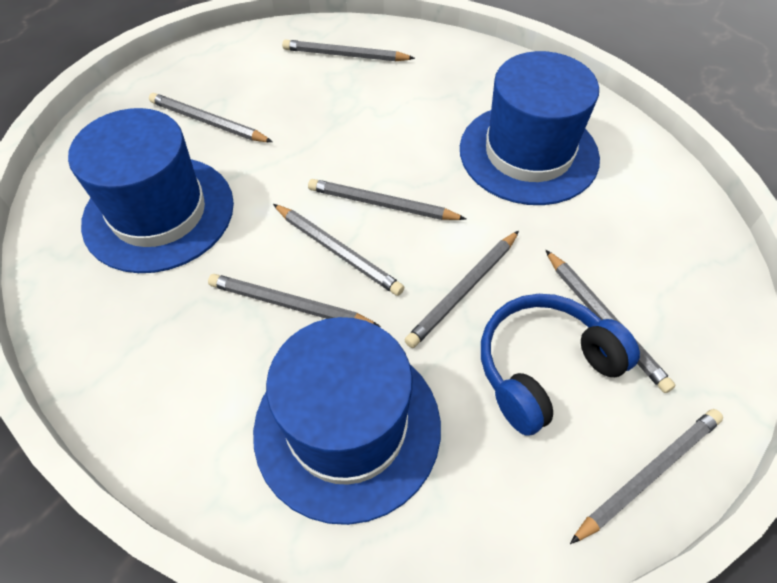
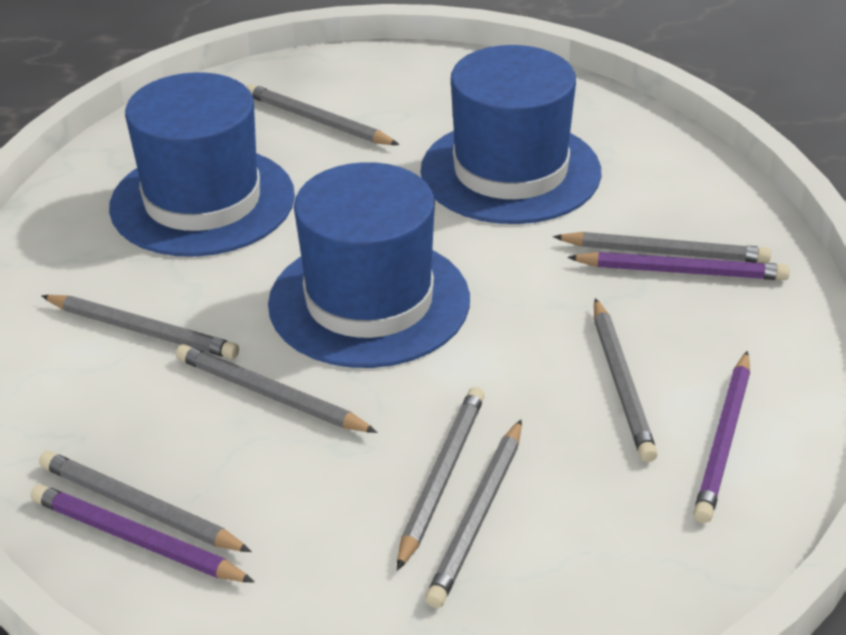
blue headphones: [481,294,640,436] = 1 -> none = 0
purple pencil: none = 0 -> [30,484,255,583] [567,252,790,280] [693,351,750,523] = 3

